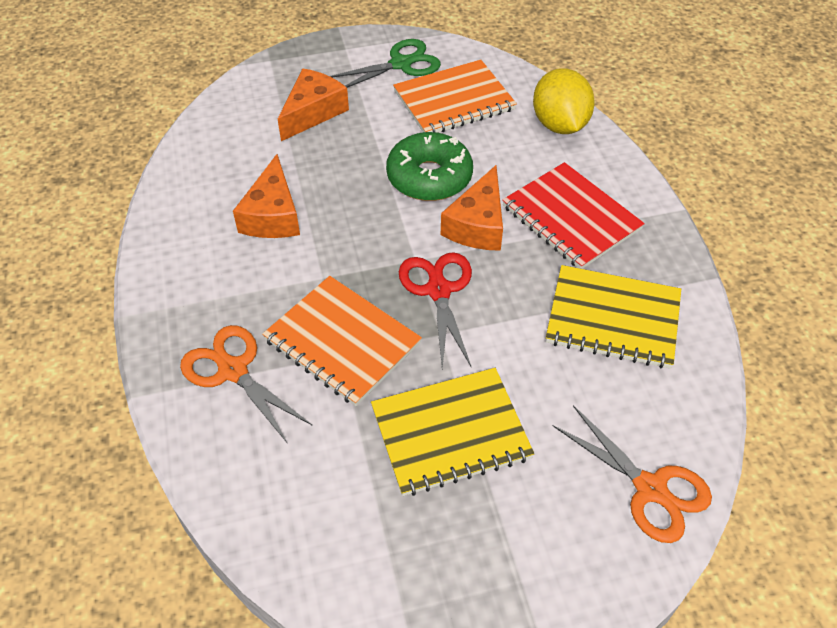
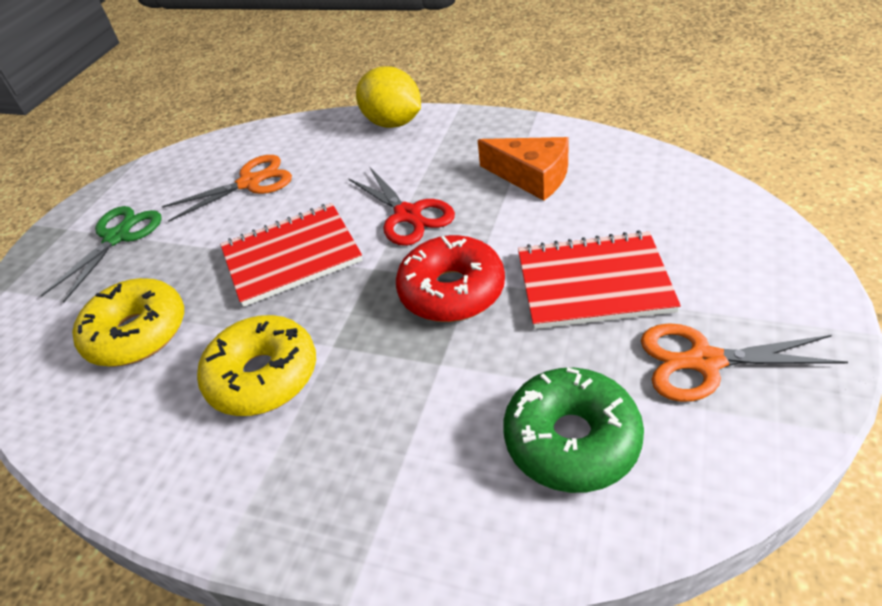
orange cheese: [233,154,300,238] [278,68,349,141] [441,165,503,251] = 3 -> [478,137,569,201] = 1
orange notebook: [262,276,422,406] [393,60,517,133] = 2 -> none = 0
red donut: none = 0 -> [396,235,505,322] = 1
red notebook: [502,162,645,269] = 1 -> [220,203,363,307] [518,230,681,329] = 2
yellow donut: none = 0 -> [72,278,184,367] [197,315,316,416] = 2
yellow notebook: [371,368,534,496] [546,265,681,369] = 2 -> none = 0

